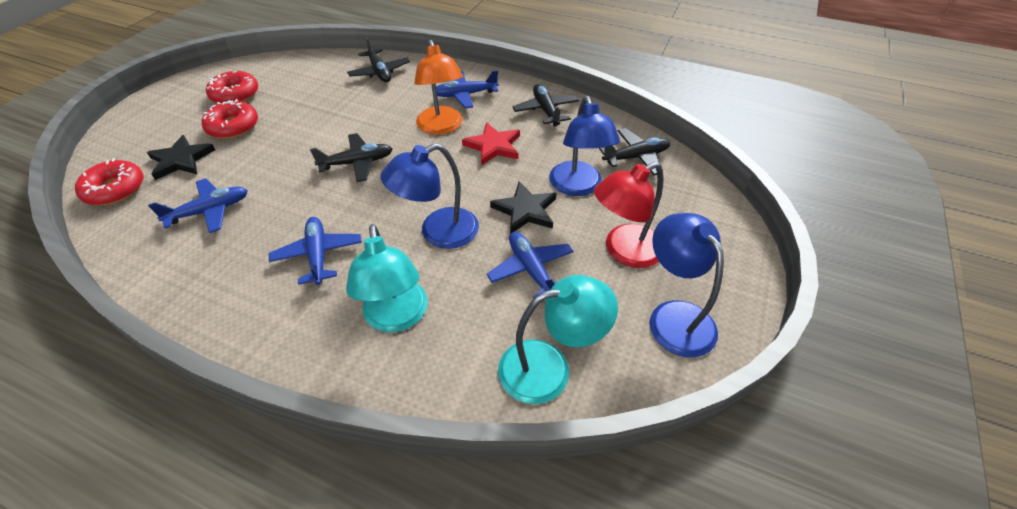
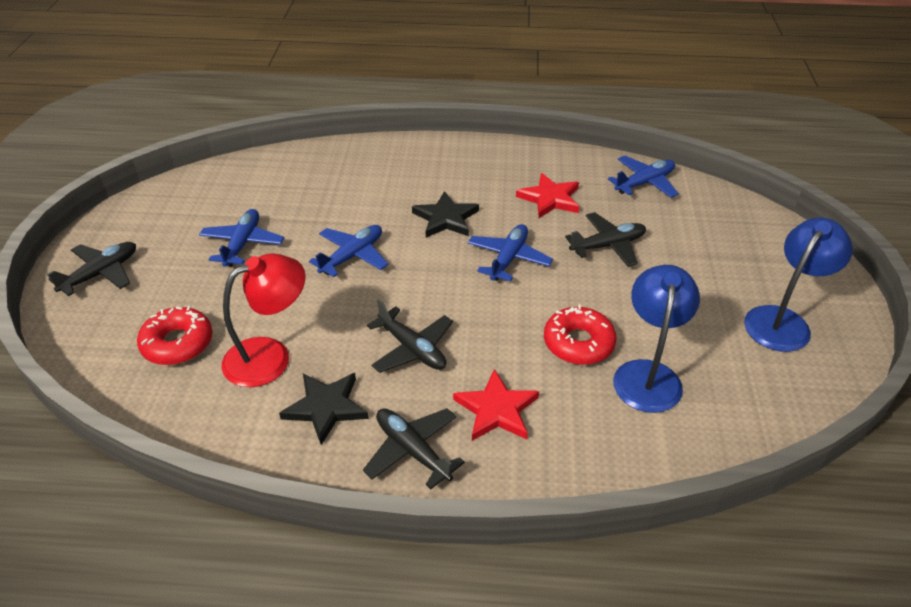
blue lamp: [380,143,479,249] [549,96,620,196] [650,213,724,358] = 3 -> [613,265,700,413] [744,218,853,352] = 2
orange lamp: [414,40,463,135] = 1 -> none = 0
red donut: [75,158,143,205] [202,99,258,139] [206,71,258,103] = 3 -> [137,306,212,365] [544,304,617,365] = 2
red star: [462,122,520,166] = 1 -> [453,369,539,441] [516,173,579,218] = 2
turquoise lamp: [346,224,428,332] [498,275,618,404] = 2 -> none = 0

